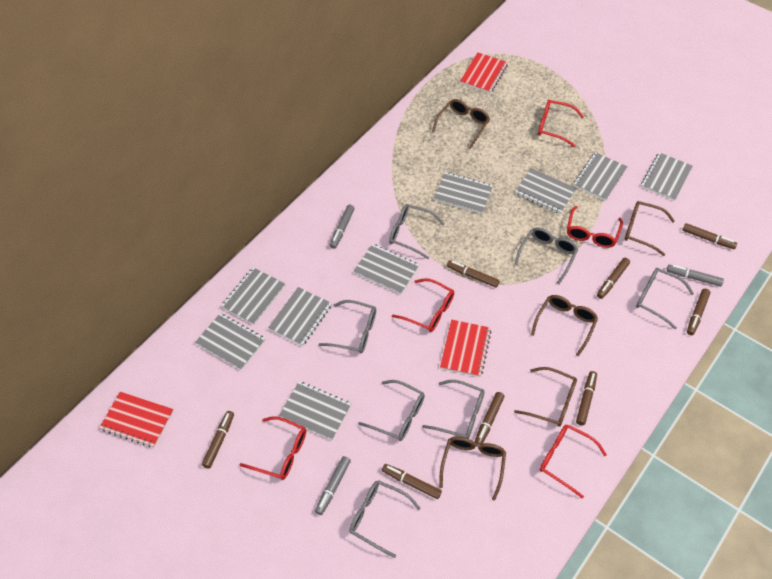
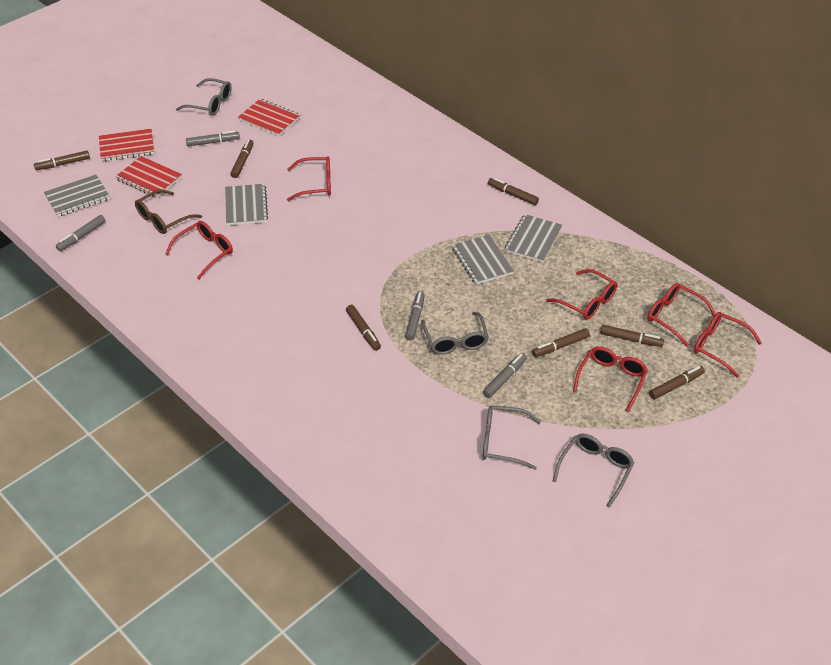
brown glasses: [432,99,490,149] [439,437,506,501] [514,367,577,427] [531,295,598,356] [625,201,675,256] = 5 -> [135,189,202,234] = 1
brown marker: [202,411,234,469] [382,464,442,499] [447,260,500,288] [474,392,504,444] [576,371,597,426] [597,258,630,299] [683,223,737,249] [687,289,710,335] = 8 -> [34,151,90,170] [230,139,253,178] [346,305,381,351] [488,177,539,205] [532,328,590,357] [600,325,664,347] [649,366,705,399] = 7
grey glasses: [319,300,376,353] [349,480,421,558] [358,380,425,441] [389,204,444,259] [422,380,485,439] [514,227,578,285] [636,268,694,329] = 7 -> [176,78,232,116] [421,312,489,355] [482,406,541,470] [553,433,635,508] = 4
grey marker: [315,456,351,515] [330,205,355,249] [667,265,724,286] = 3 -> [56,215,106,251] [186,131,240,146] [405,291,425,340] [483,353,527,398] = 4
grey notebook: [195,313,265,370] [221,267,285,325] [268,287,332,346] [279,381,351,440] [354,244,419,294] [434,172,493,214] [515,168,577,214] [573,152,628,201] [641,152,693,201] = 9 -> [44,174,110,217] [225,184,268,225] [452,235,514,285] [505,214,563,263] = 4
red glasses: [239,416,306,480] [392,278,454,332] [538,99,584,147] [540,424,607,498] [567,206,623,248] = 5 -> [165,221,233,279] [287,156,331,201] [546,269,617,320] [573,347,648,412] [647,283,716,347] [694,312,762,378] = 6

